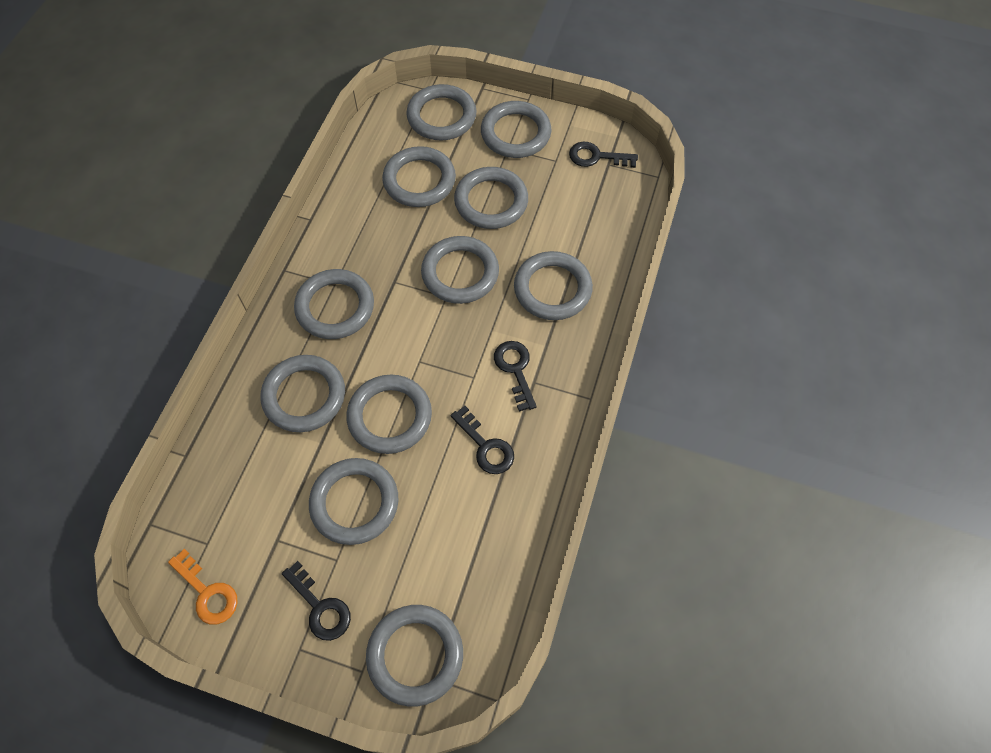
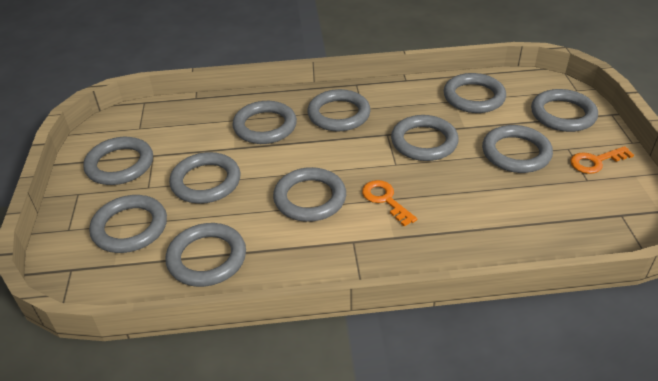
black key: [282,561,351,641] [450,406,514,474] [494,341,537,412] [569,142,638,168] = 4 -> none = 0
orange key: [168,549,237,625] = 1 -> [362,180,417,227] [570,146,634,174] = 2

